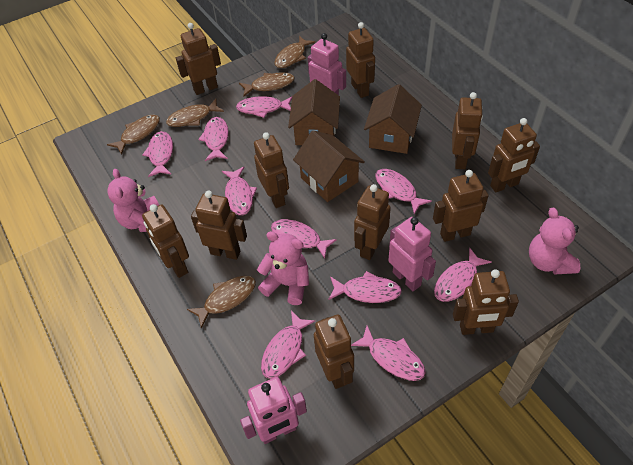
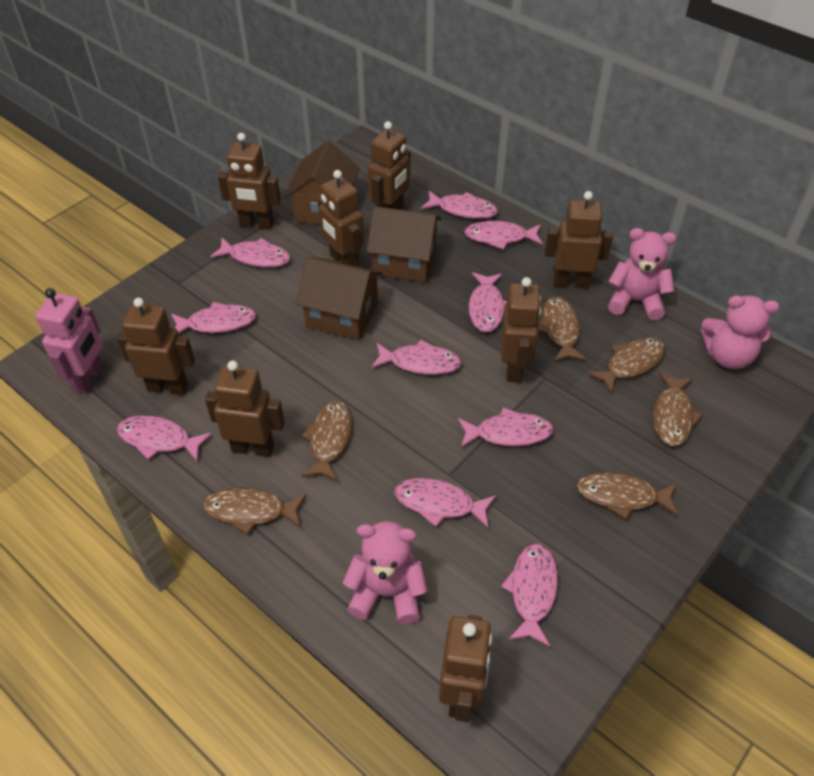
brown fish: [107,115,160,155] [166,99,224,127] [187,276,256,329] [239,72,294,97] [274,36,315,68] = 5 -> [203,487,306,535] [301,401,352,482] [538,297,586,362] [576,472,678,519] [587,337,665,394] [654,372,703,446] = 6
brown robot: [142,204,189,278] [176,23,221,95] [191,190,247,260] [254,132,289,208] [314,315,354,389] [346,22,375,98] [354,184,391,260] [433,170,489,242] [452,92,483,169] [453,269,519,335] [488,118,540,192] = 11 -> [117,298,195,395] [205,361,285,457] [218,133,281,230] [318,170,364,267] [368,121,411,210] [439,615,492,722] [501,277,541,382] [545,191,613,288] = 8
pink robot: [240,377,307,444] [308,33,346,95] [388,217,436,291] = 3 -> [36,288,104,394] = 1

